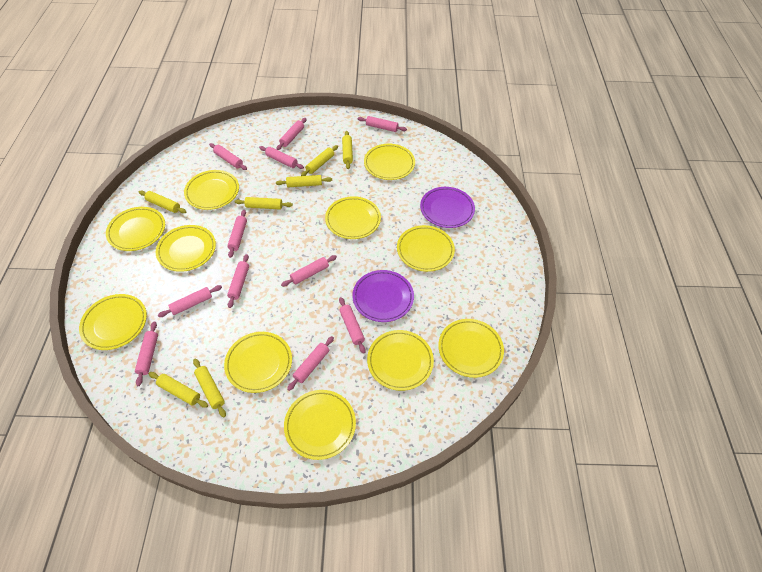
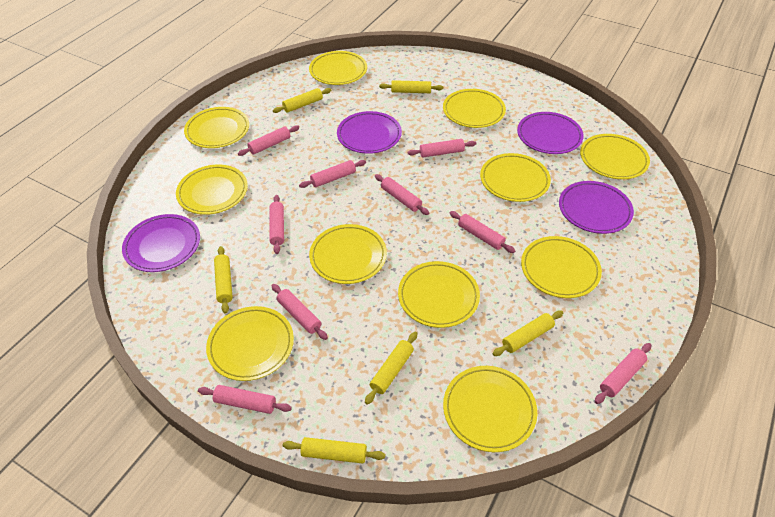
pink rolling pin: [135,322,158,386] [158,285,222,317] [209,143,247,170] [227,210,247,258] [227,254,249,308] [259,146,304,169] [277,118,307,150] [281,255,337,287] [287,336,334,391] [339,297,366,354] [358,116,407,132] = 11 -> [198,385,292,414] [238,125,299,156] [269,195,284,254] [271,284,328,340] [299,160,366,188] [375,174,429,215] [407,139,476,157] [450,211,515,253] [595,343,651,404] = 9
purple plate: [352,270,414,322] [420,187,475,228] = 2 -> [122,214,200,272] [337,111,402,154] [517,112,584,154] [559,181,634,234] = 4
yellow rolling pin: [139,191,186,213] [149,372,208,408] [193,358,226,418] [234,197,293,210] [276,175,332,187] [301,145,338,176] [342,131,353,169] = 7 -> [214,246,233,313] [273,88,332,113] [283,437,385,464] [365,332,417,405] [379,80,443,93] [492,310,563,356] = 6

